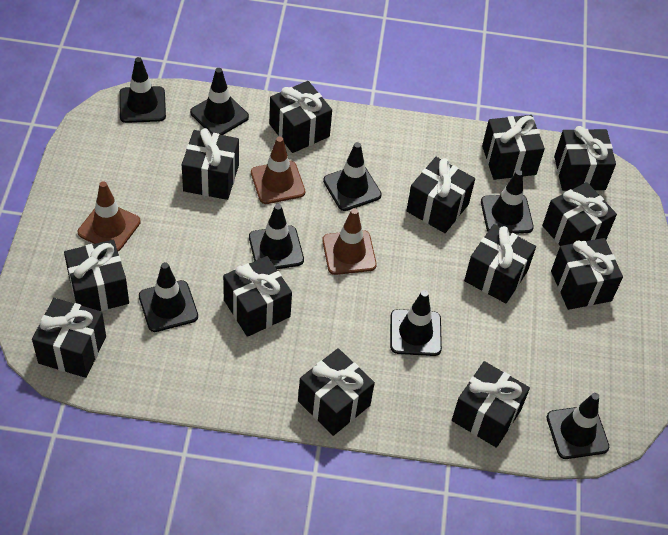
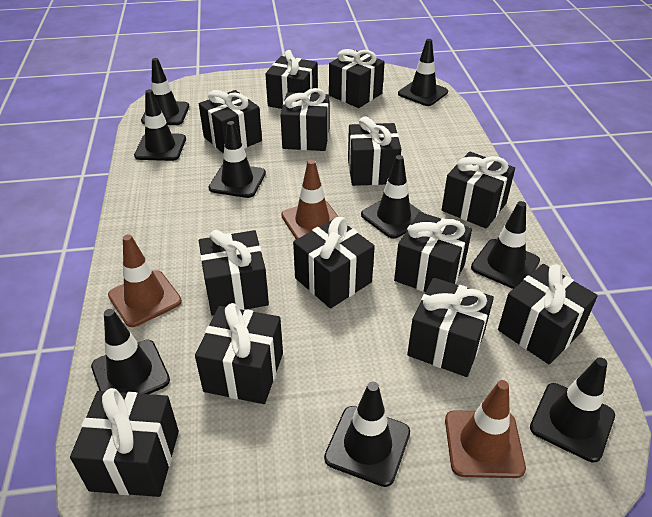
black traffic cone: [119,57,166,123] [139,262,198,332] [190,68,249,135] [249,204,304,269] [323,142,382,211] [390,290,442,356] [481,170,534,234] [547,393,609,459] = 8 -> [91,309,170,394] [134,89,186,161] [141,58,189,125] [209,121,266,198] [324,382,410,487] [361,155,423,239] [398,39,448,106] [471,201,540,289] [530,357,615,462] = 9

